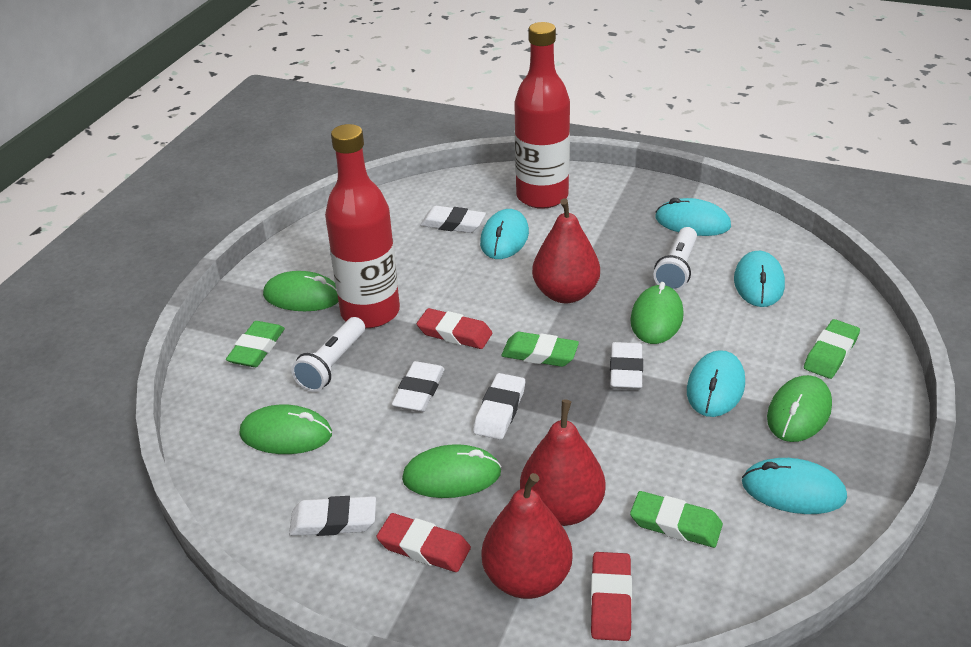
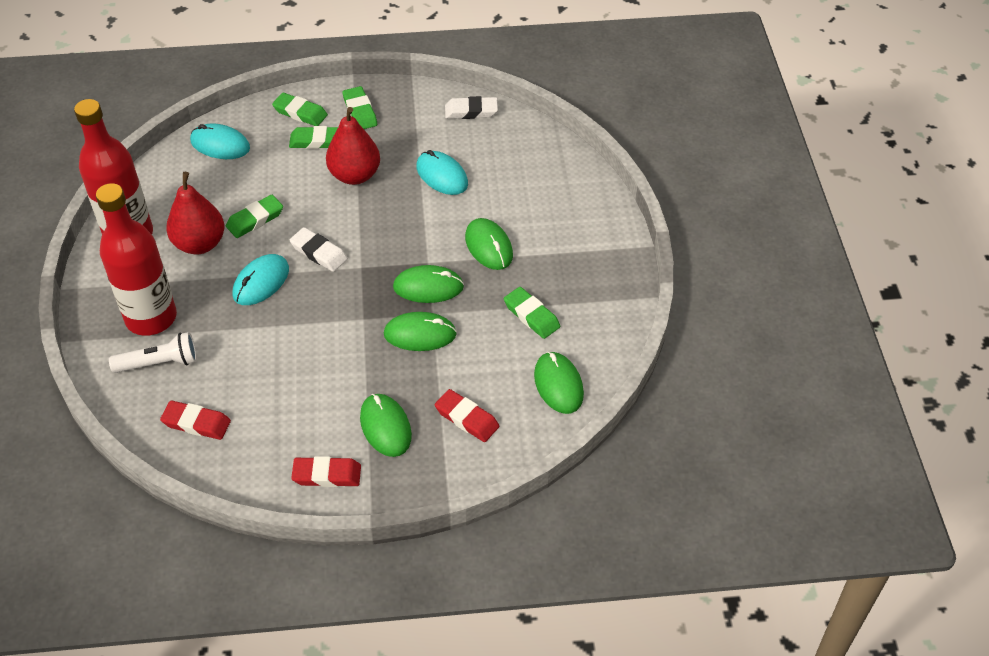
green eraser: [226,321,285,367] [501,332,579,367] [630,491,723,548] [804,319,860,379] = 4 -> [226,195,283,238] [272,93,328,126] [289,126,338,149] [342,86,377,129] [504,287,560,339] = 5
red pear: [482,473,573,599] [520,400,605,526] [532,198,600,303] = 3 -> [166,172,225,254] [326,107,380,185] = 2
turquoise mouse: [480,209,529,259] [655,198,731,236] [687,350,745,417] [734,251,785,307] [742,458,847,514] = 5 -> [190,123,250,159] [232,254,289,305] [416,150,468,195] = 3
white eraser: [289,496,376,536] [392,361,445,412] [420,206,486,233] [473,373,525,440] [610,342,643,390] = 5 -> [290,227,348,272] [445,96,498,119] = 2
white flashlight: [292,317,365,392] [654,227,697,291] = 2 -> [109,332,197,373] = 1

